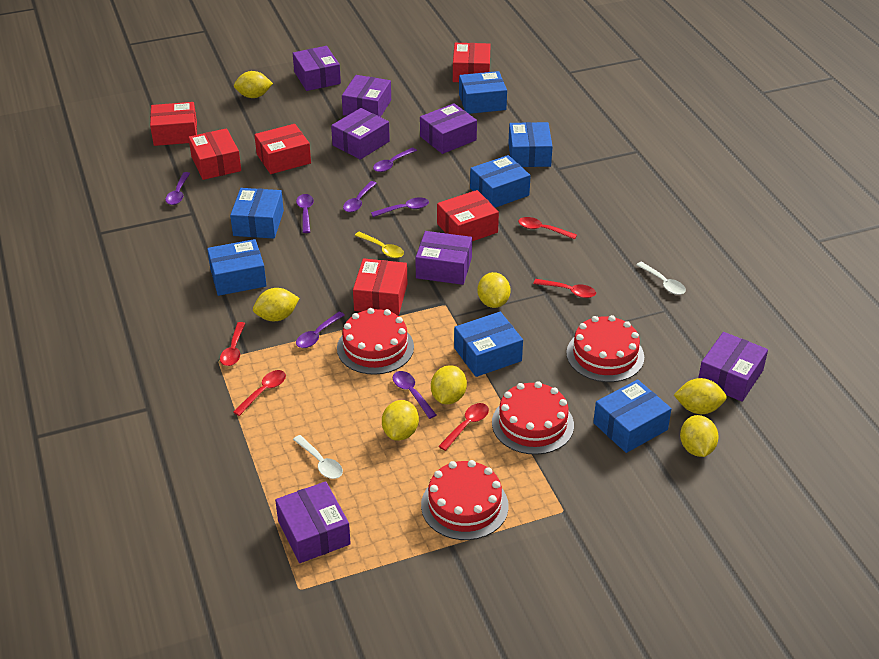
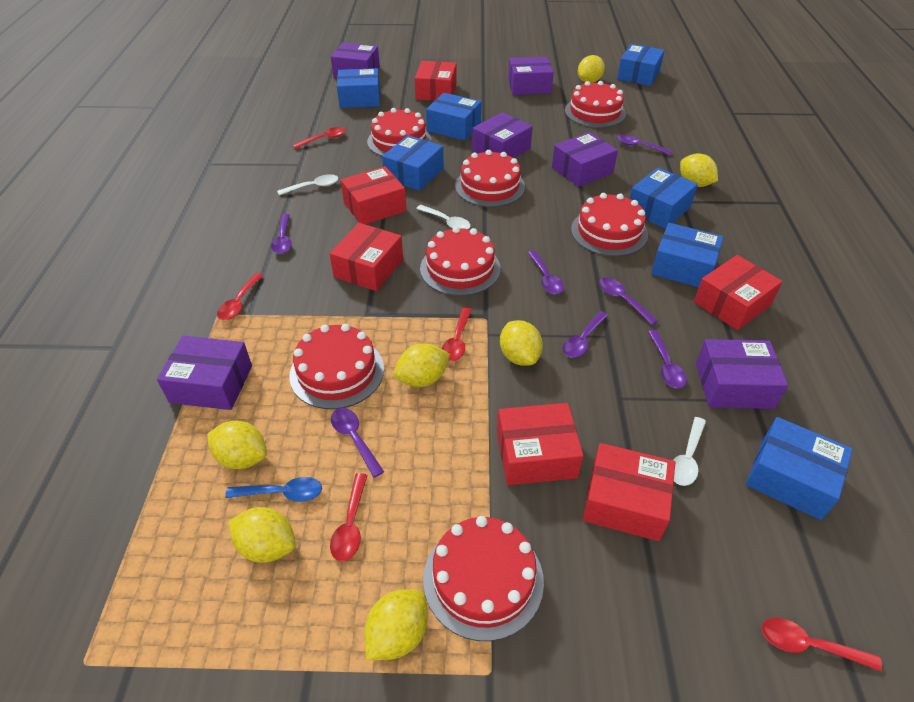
blue spoon: none = 0 -> [225,477,322,502] = 1
purple box: [275,481,351,563] [293,46,341,91] [331,108,390,160] [342,75,391,117] [415,231,472,285] [420,103,477,154] [698,332,768,402] = 7 -> [157,336,252,410] [331,43,380,78] [472,112,533,158] [508,57,554,95] [552,132,618,187] [696,339,788,409] = 6
red cake: [337,308,414,375] [421,460,509,540] [492,381,574,455] [566,315,644,382] = 4 -> [290,324,384,409] [367,108,432,156] [420,226,501,296] [423,516,544,641] [455,150,525,207] [565,81,626,128] [571,193,648,256] = 7
white spoon: [293,435,343,479] [636,262,686,295] = 2 -> [277,174,338,195] [416,205,471,229] [673,417,706,486] = 3
yellow spoon: [354,232,404,258] = 1 -> none = 0

